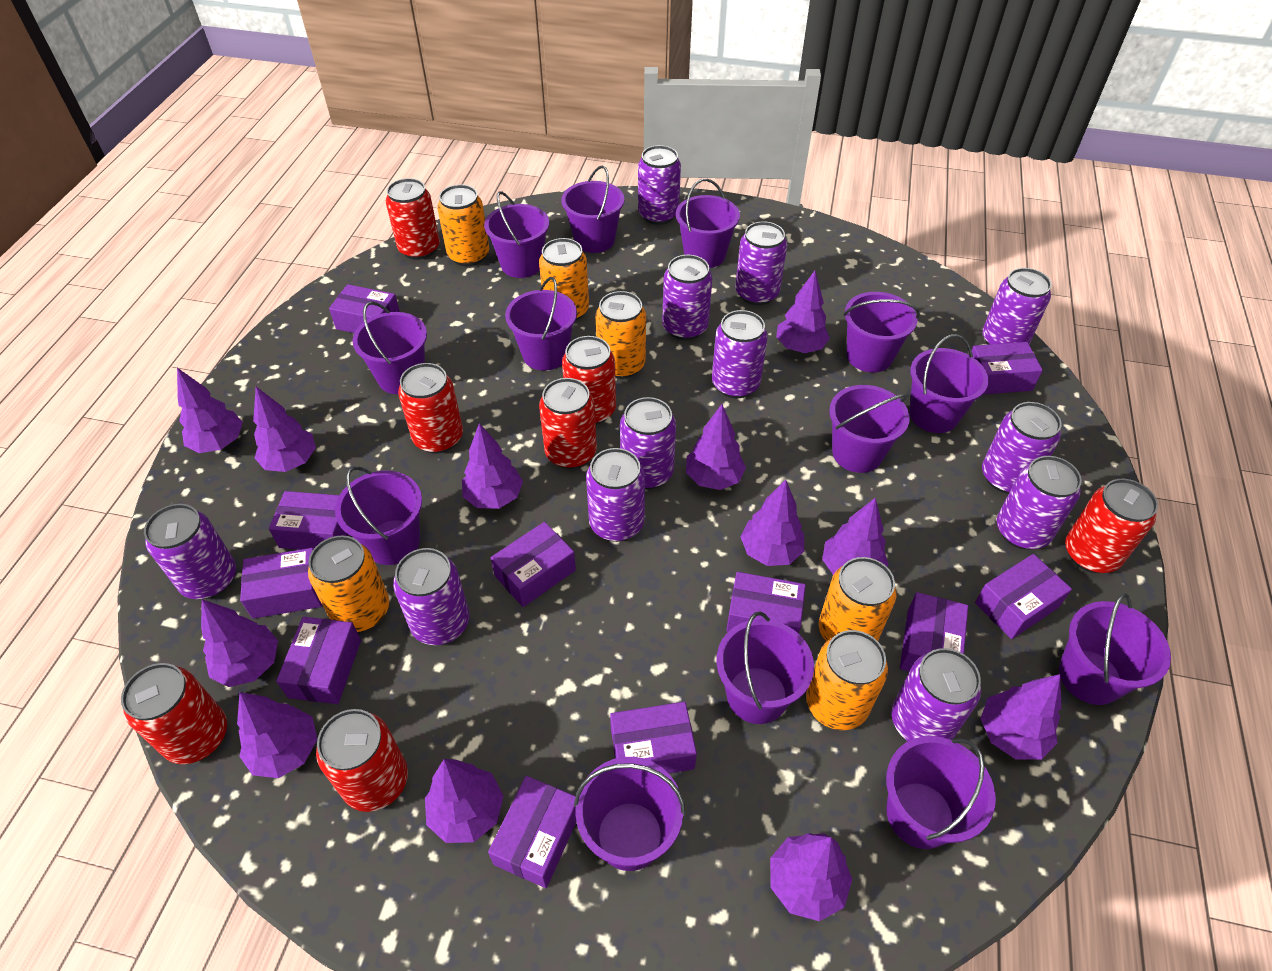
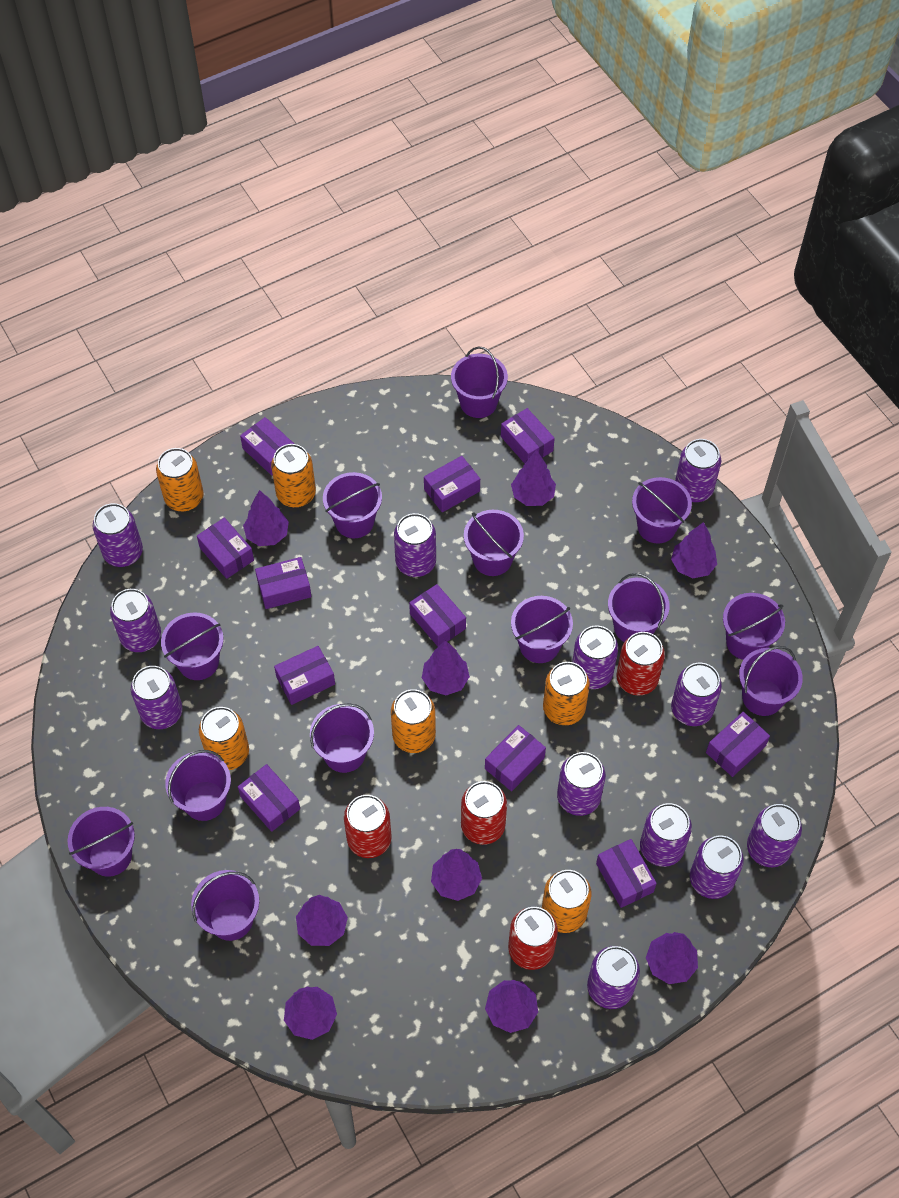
purple tree: [177,368,243,453] [201,599,278,687] [237,692,317,778] [253,387,316,472] [425,759,503,843] [462,423,523,509] [686,404,746,490] [740,480,804,566] [770,833,853,921] [776,271,830,353] [822,498,889,575] [980,674,1061,759] = 12 -> [243,490,289,546] [284,987,337,1040] [296,895,348,946] [422,640,470,695] [431,849,482,901] [485,980,538,1033] [511,450,556,506] [646,932,698,984] [671,522,717,578] = 9
red can: [121,663,227,764] [316,709,408,812] [386,178,440,260] [398,363,463,453] [539,378,597,469] [562,336,616,425] [1065,479,1158,573] = 7 -> [344,795,392,858] [461,781,507,845] [508,907,558,970] [616,632,665,695] = 4

